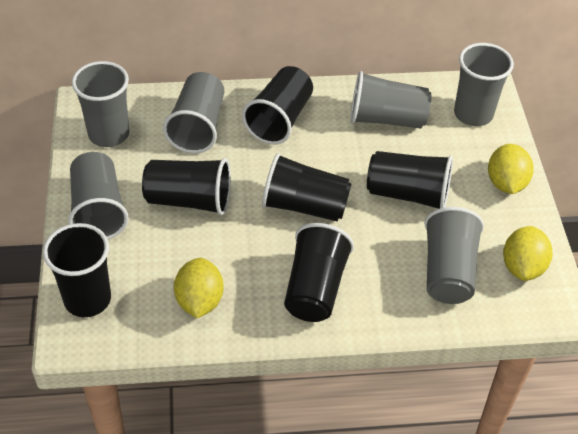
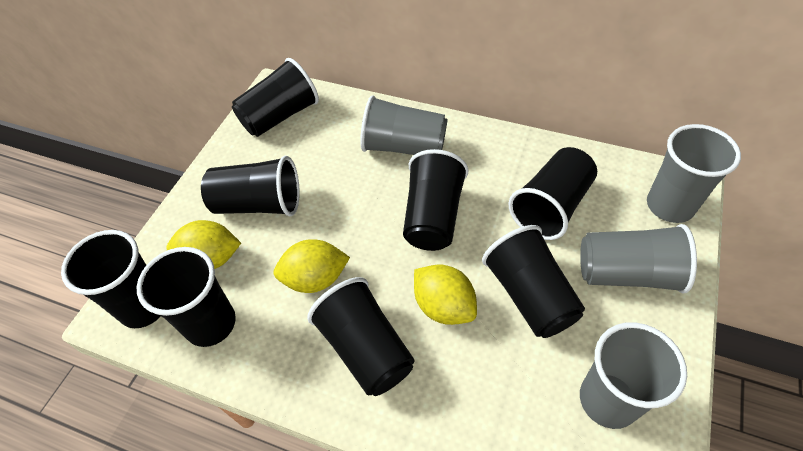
black cup: [43,223,111,317] [142,158,231,215] [242,66,313,145] [262,153,351,222] [284,223,354,322] [367,151,453,209] = 6 -> [61,230,161,328] [137,247,236,347] [201,156,300,216] [232,58,319,137] [307,277,414,396] [403,149,468,251] [482,225,585,338] [509,147,597,240] = 8
grey cup: [68,152,129,239] [72,61,129,147] [163,72,224,153] [350,71,431,129] [424,207,484,304] [454,43,514,126] = 6 -> [360,95,448,155] [580,224,697,293] [580,322,687,429] [647,124,741,223] = 4

